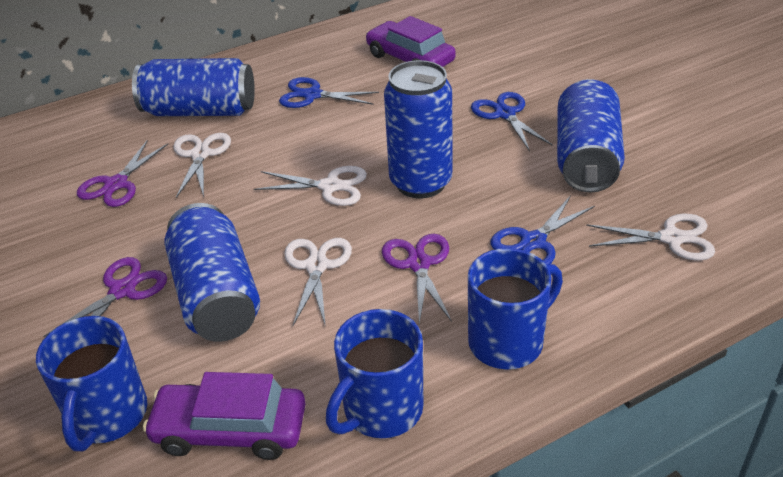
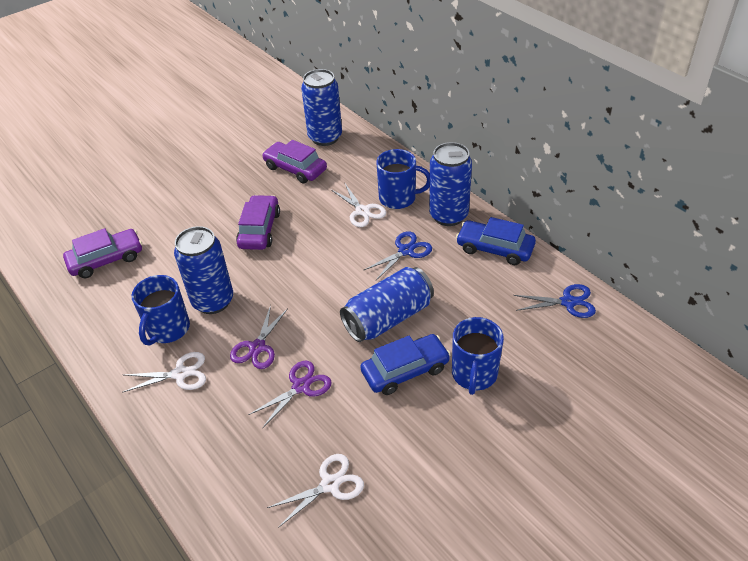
blue car: none = 0 -> [360,334,451,395] [456,217,536,265] = 2
blue scissors: [279,77,379,108] [471,92,553,151] [490,195,595,264] = 3 -> [364,231,432,280] [513,284,596,318] = 2
purple car: [143,372,306,460] [366,16,456,67] = 2 -> [63,228,142,278] [236,195,280,250] [262,140,327,184] = 3
purple scissors: [43,257,167,337] [77,140,168,207] [382,234,452,324] = 3 -> [230,305,288,369] [248,361,332,429] = 2
white scissors: [173,133,231,198] [254,166,367,206] [284,238,352,327] [586,214,715,260] = 4 -> [122,352,206,393] [267,454,364,528] [331,184,386,227] = 3

